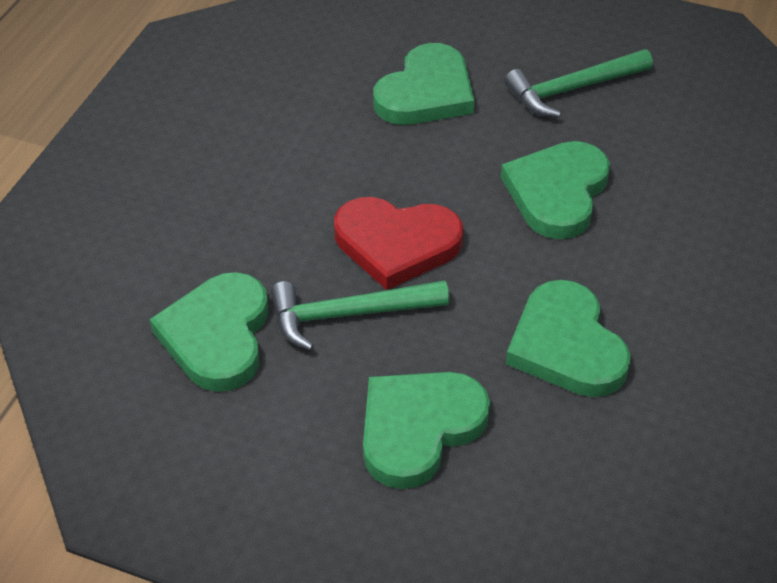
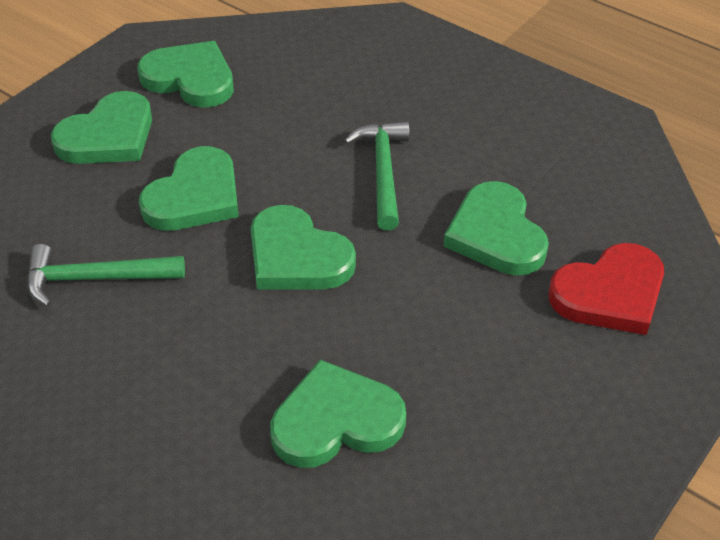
green heart: [150,272,269,392] [363,372,490,489] [373,43,475,125] [501,141,610,239] [506,280,631,397] = 5 -> [51,91,152,164] [137,41,234,108] [139,146,239,231] [251,205,356,289] [270,360,406,468] [444,181,549,276] = 6

